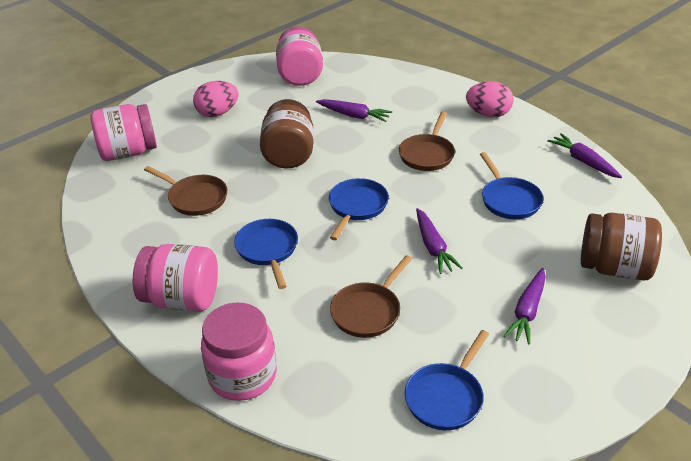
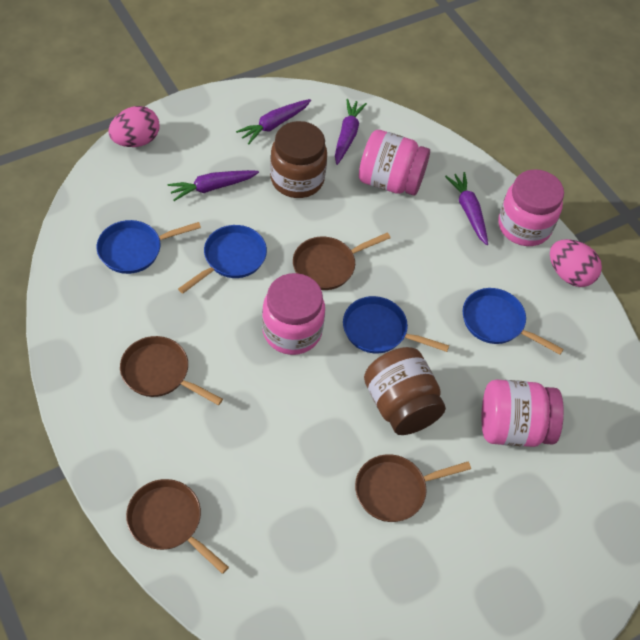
brown pan: [144,166,227,216] [330,255,412,338] [399,112,455,171] = 3 -> [120,336,223,405] [126,479,229,574] [293,233,390,290] [355,454,471,522] = 4

